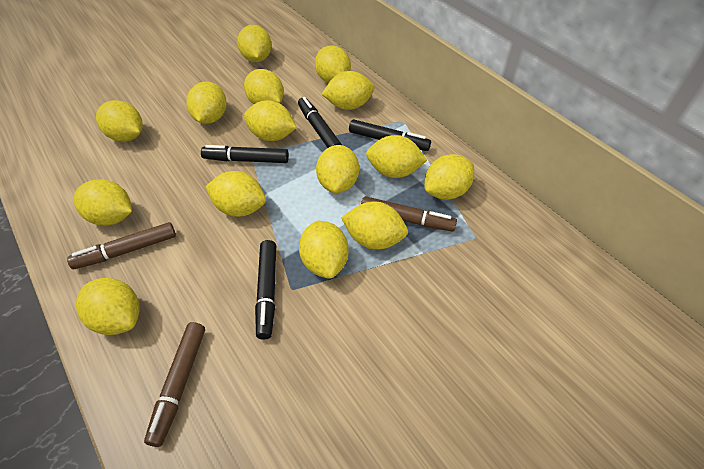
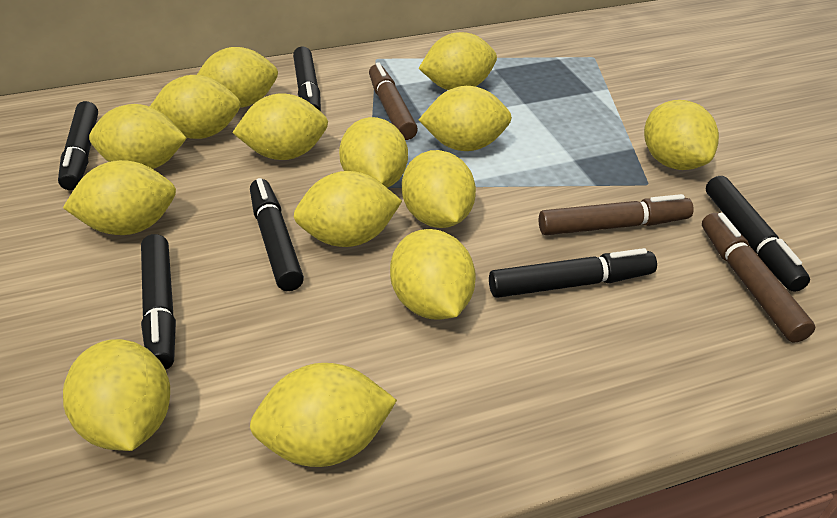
black marker: [201,145,289,163] [255,240,276,340] [298,97,342,148] [349,119,431,151] = 4 -> [58,101,98,190] [141,234,176,370] [250,178,304,291] [293,46,321,112] [489,248,657,298] [706,176,810,292] = 6
yellow lemon: [73,179,132,226] [76,278,140,335] [96,100,143,142] [186,81,227,124] [206,171,266,217] [237,25,272,62] [244,69,284,104] [244,100,297,141] [299,221,348,279] [315,45,351,83] [316,145,359,193] [322,71,374,110] [341,202,408,250] [366,135,427,178] [424,154,474,200] = 15 -> [63,160,176,235] [63,339,170,451] [89,104,187,169] [150,75,241,139] [197,47,278,108] [232,93,328,160] [250,363,397,467] [294,171,402,247] [339,117,408,188] [390,229,476,320] [402,150,476,228] [419,32,497,90] [419,86,512,151] [644,100,719,170] = 14

